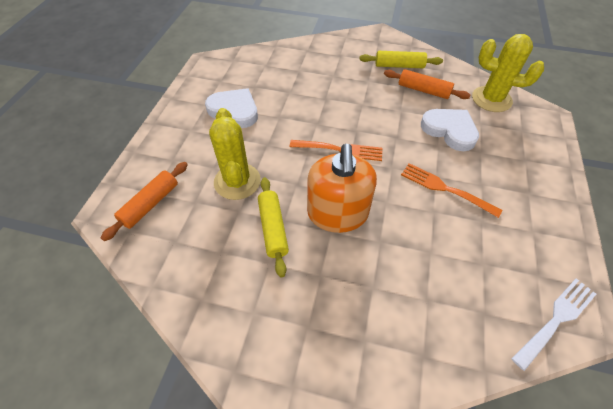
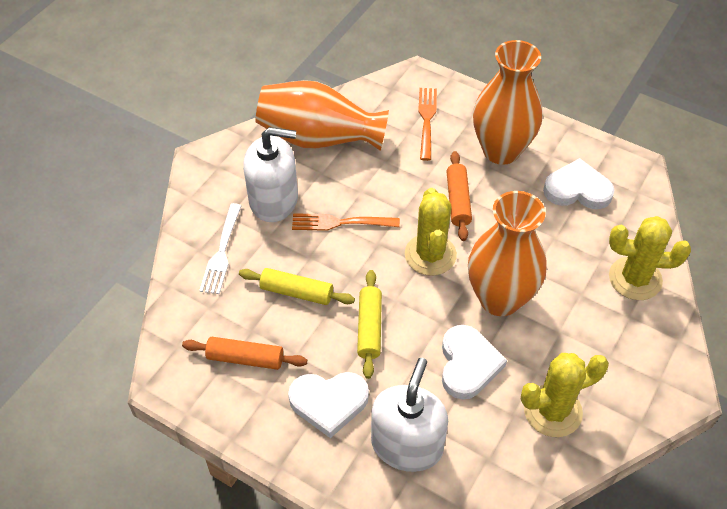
orange soap dispenser: [307,144,377,233] = 1 -> none = 0
orange vase: none = 0 -> [255,80,389,150] [468,191,546,316] [473,40,542,165] = 3
white heart: [205,88,258,128] [421,109,479,151] = 2 -> [288,372,369,438] [442,325,507,399] [543,158,614,209] = 3
white soap dispenser: none = 0 -> [243,127,298,222] [371,358,448,472] = 2
yellow cactus: [209,108,261,200] [472,34,544,112] = 2 -> [405,188,457,276] [521,353,609,437] [609,216,691,300] = 3

